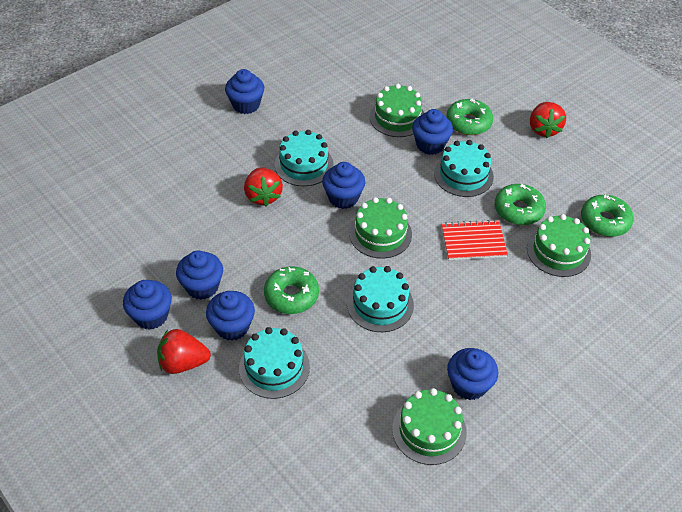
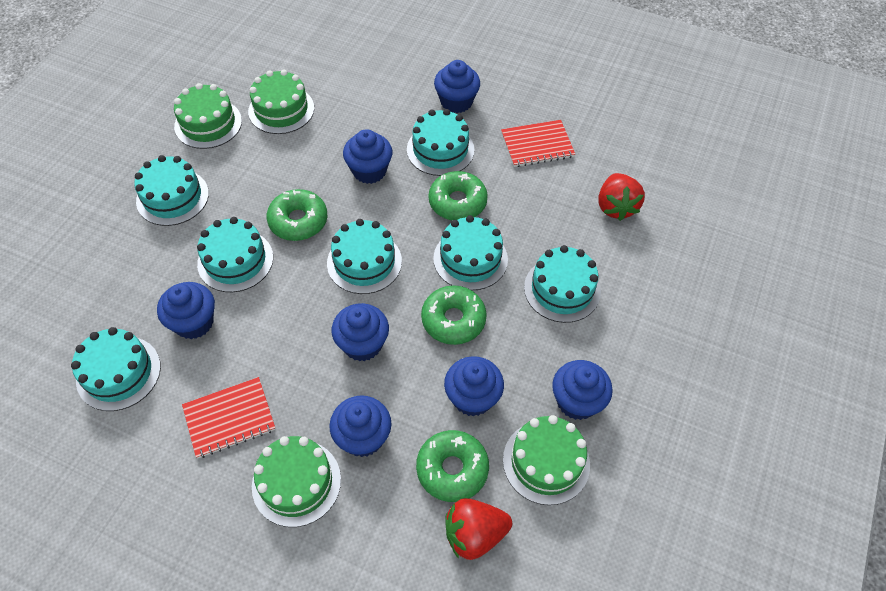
red notebook: [441,220,508,260] = 1 -> [182,377,276,458] [501,120,575,167] = 2
red strawberry: [157,329,211,374] [244,168,283,206] [530,102,566,138] = 3 -> [445,498,512,560] [598,173,645,221] = 2
turquoise cake: [239,327,310,399] [275,130,333,186] [347,266,414,332] [434,140,494,197] = 4 -> [71,327,161,411] [134,155,209,226] [197,217,273,292] [327,219,402,294] [407,109,475,176] [433,215,508,290] [524,245,601,323] = 7

